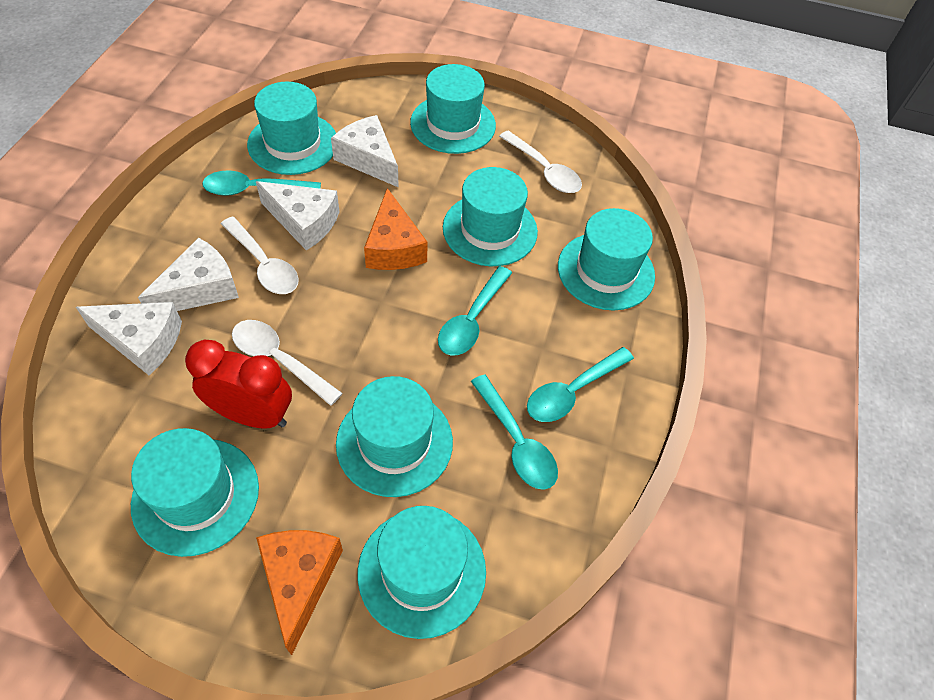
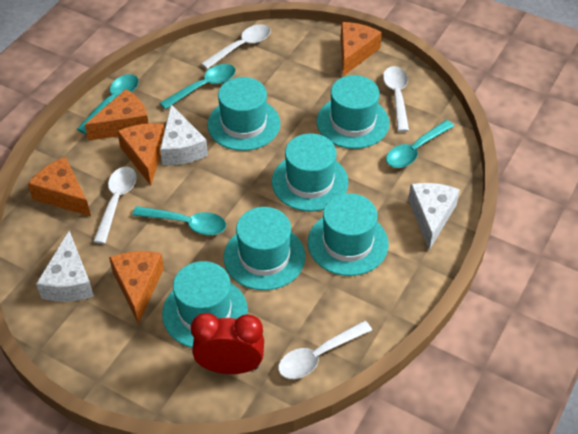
orange cheese: [256,530,343,655] [364,188,428,270] = 2 -> [28,157,91,216] [85,89,149,141] [109,251,164,324] [117,123,165,185] [341,22,382,76] = 5
turquoise hat: [131,428,259,557] [247,82,336,175] [336,376,453,497] [358,506,486,639] [410,64,496,154] [443,167,538,266] [558,208,655,311] = 7 -> [162,261,248,348] [207,77,280,151] [224,207,305,290] [272,133,348,211] [308,193,388,276] [317,75,389,149] = 6
white cheese: [76,302,182,375] [138,238,239,311] [256,181,340,250] [331,115,399,188] = 4 -> [36,231,94,302] [160,105,208,165] [408,183,460,250] = 3
white spoon: [221,217,299,294] [232,320,343,406] [499,130,582,193] = 3 -> [93,167,137,244] [201,24,271,69] [278,321,372,379] [383,66,409,132] = 4

